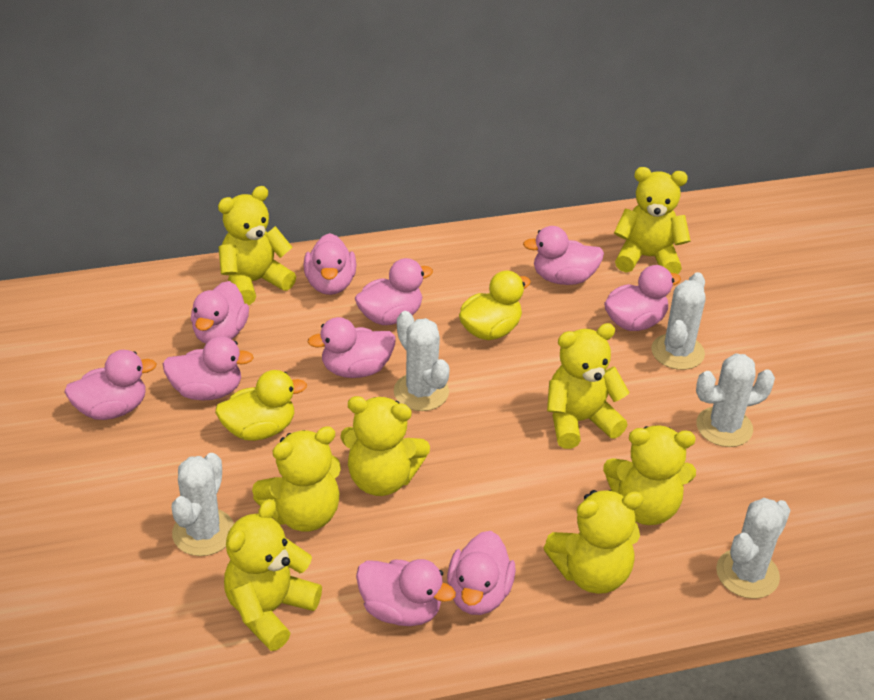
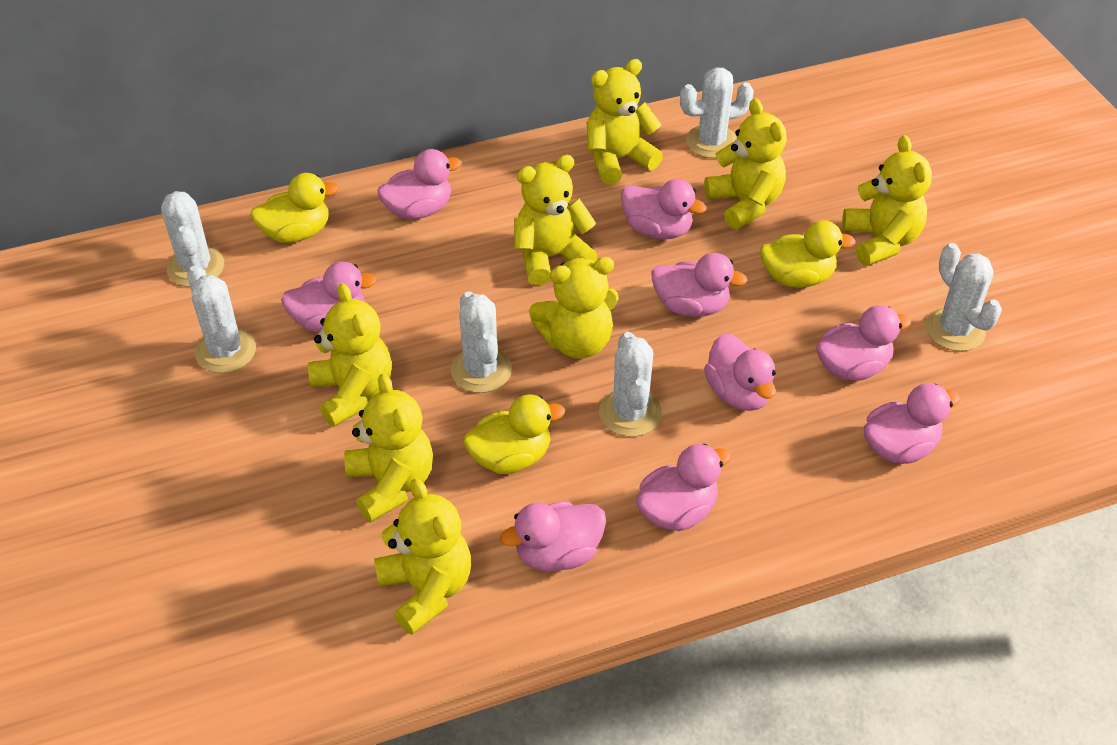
pink duck: [64,350,157,420] [163,336,254,401] [191,281,249,344] [304,233,356,295] [307,317,396,378] [355,258,433,325] [356,559,456,626] [447,531,516,615] [523,226,604,285] [604,265,681,331] = 10 -> [281,262,377,332] [377,149,462,220] [500,501,606,571] [621,179,707,240] [636,444,731,531] [651,253,748,317] [704,334,776,411] [816,305,911,381] [864,383,960,464] = 9
white cactus: [172,453,234,556] [394,311,450,411] [651,272,706,370] [696,353,775,447] [716,498,791,599] = 5 -> [161,191,224,287] [187,265,256,373] [451,291,512,393] [599,332,662,437] [680,67,754,158] [925,243,1002,351] = 6
yellow duck: [215,370,307,441] [459,270,531,340] = 2 -> [250,173,339,243] [464,394,565,474] [760,220,856,288] = 3

